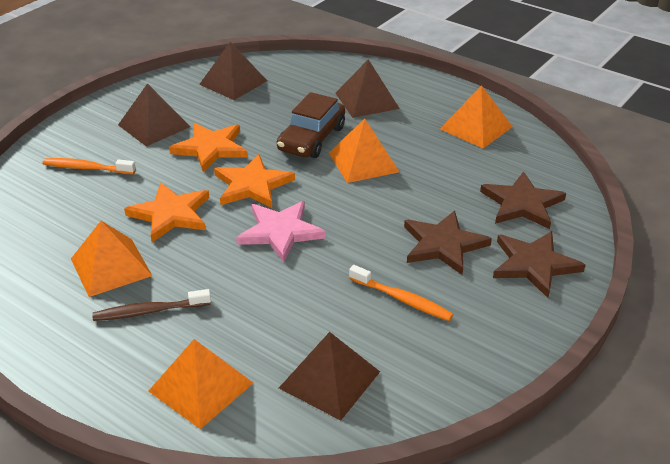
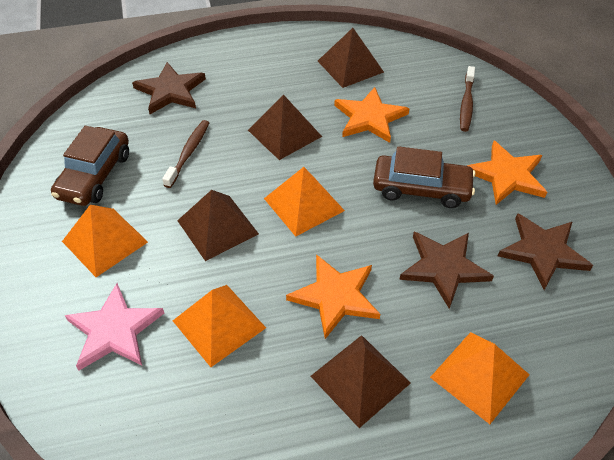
brown car: [277,92,345,158] = 1 -> [51,126,129,206] [373,146,475,208] = 2
brown toothbrush: [92,289,211,321] = 1 -> [162,120,209,188] [460,66,475,132] = 2
orange toothbrush: [42,158,136,174] [349,265,454,321] = 2 -> none = 0

